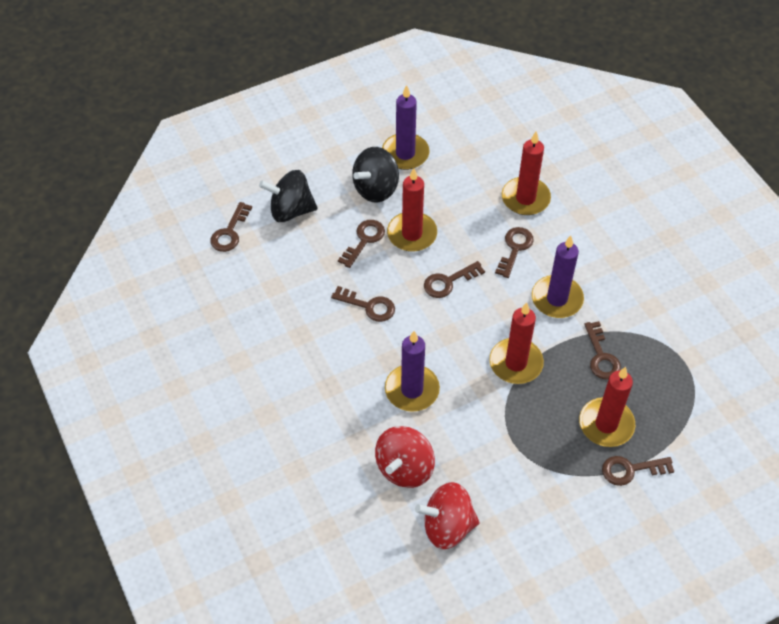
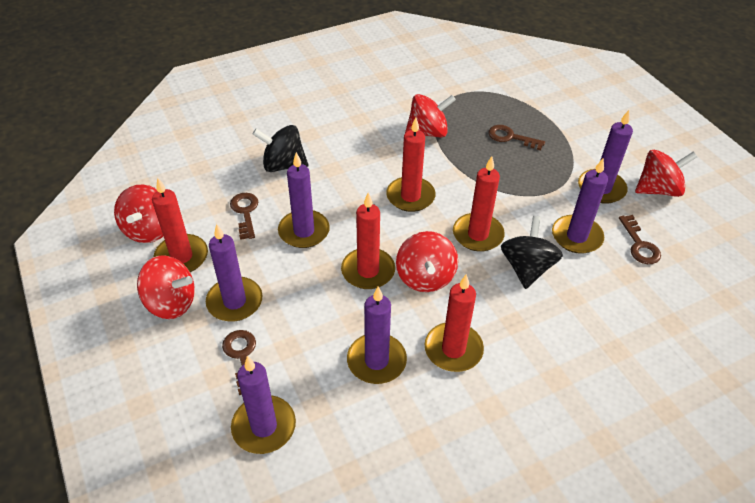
brown key: [210,202,252,252] [331,286,395,322] [338,220,385,268] [424,261,485,298] [495,227,534,278] [584,321,621,380] [602,456,674,486] = 7 -> [222,330,256,395] [230,193,258,240] [488,125,545,150] [619,215,661,264] = 4
purple candle: [382,85,429,170] [385,331,440,412] [532,236,584,318] = 3 -> [206,224,262,322] [231,356,296,454] [278,152,330,248] [347,286,407,384] [552,159,608,254] [578,110,633,204] = 6
red candle: [387,168,437,252] [489,303,544,384] [502,131,551,215] [579,367,635,447] = 4 -> [152,178,208,272] [341,192,395,289] [386,118,436,212] [425,274,484,372] [453,156,505,252] = 5
red spinning top: [375,426,435,488] [415,482,480,549] = 2 -> [114,185,163,243] [137,255,195,319] [396,231,458,292] [405,94,456,137] [635,150,697,197] = 5

